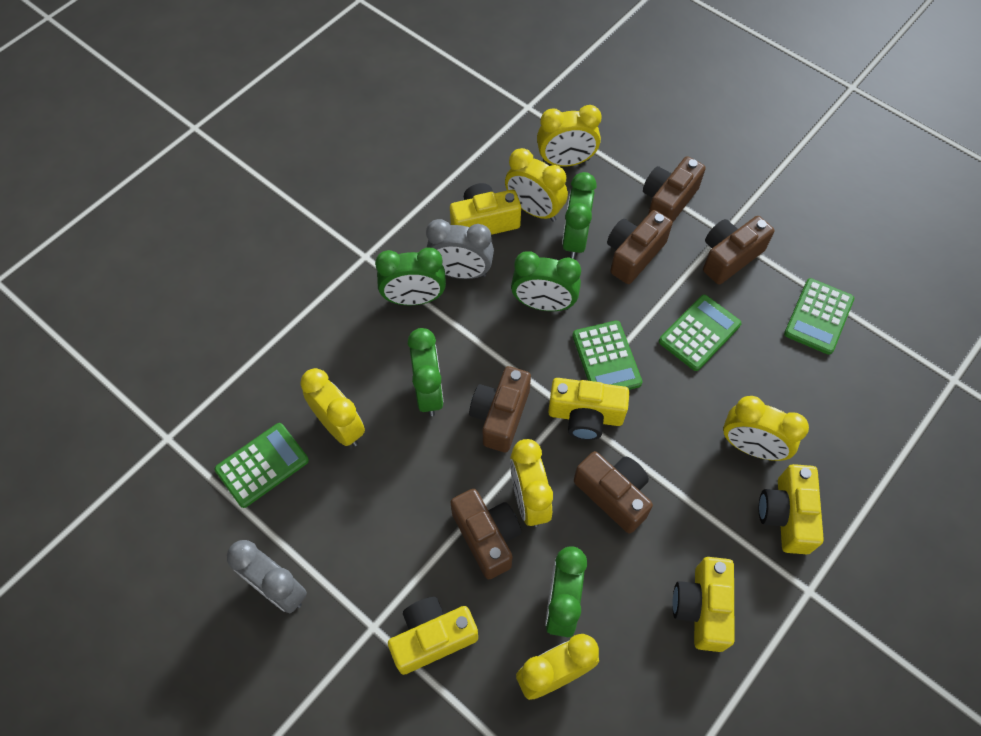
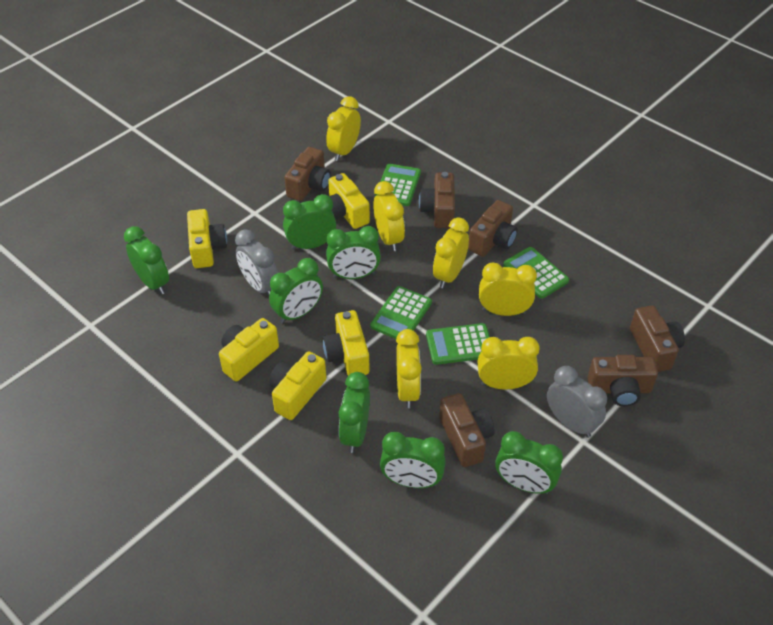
green clock: [375,247,446,305] [408,328,444,416] [511,251,581,311] [545,546,587,637] [562,172,597,259] = 5 -> [124,226,169,295] [269,258,323,324] [283,194,336,250] [326,226,381,279] [339,372,370,453] [380,432,446,488] [495,431,563,494] = 7

